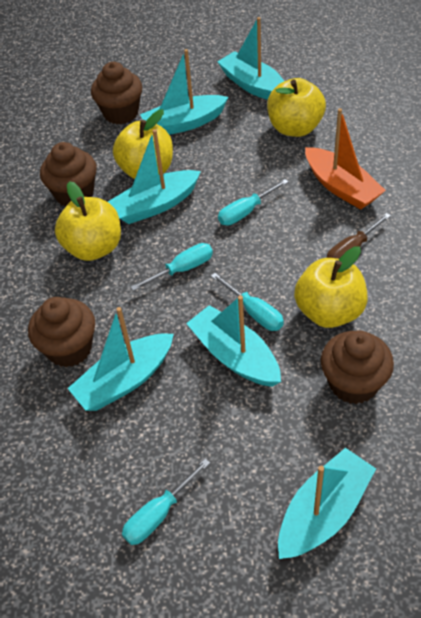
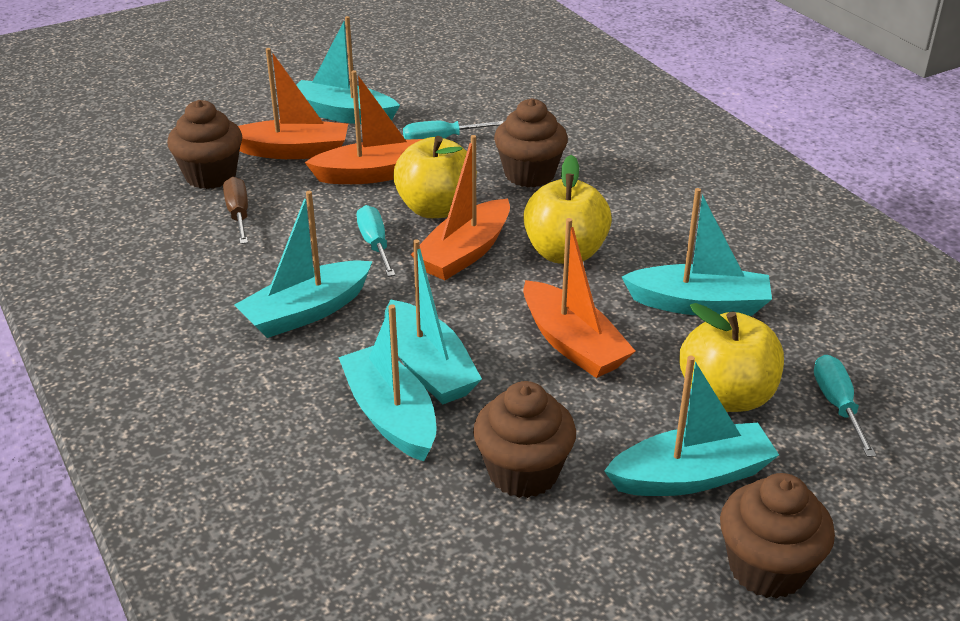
orange boat: [305,108,386,210] = 1 -> [238,48,348,159] [305,70,423,184] [411,135,510,280] [523,218,636,378] = 4
turquoise screwdriver: [122,458,210,545] [131,243,213,291] [211,273,284,331] [218,179,288,225] = 4 -> [357,205,395,277] [403,121,503,140] [814,355,877,457] = 3
yellow apple: [55,181,121,261] [113,109,173,179] [267,78,326,137] [294,246,368,328] = 4 -> [393,136,477,218] [523,155,612,264] [680,303,784,412] = 3

